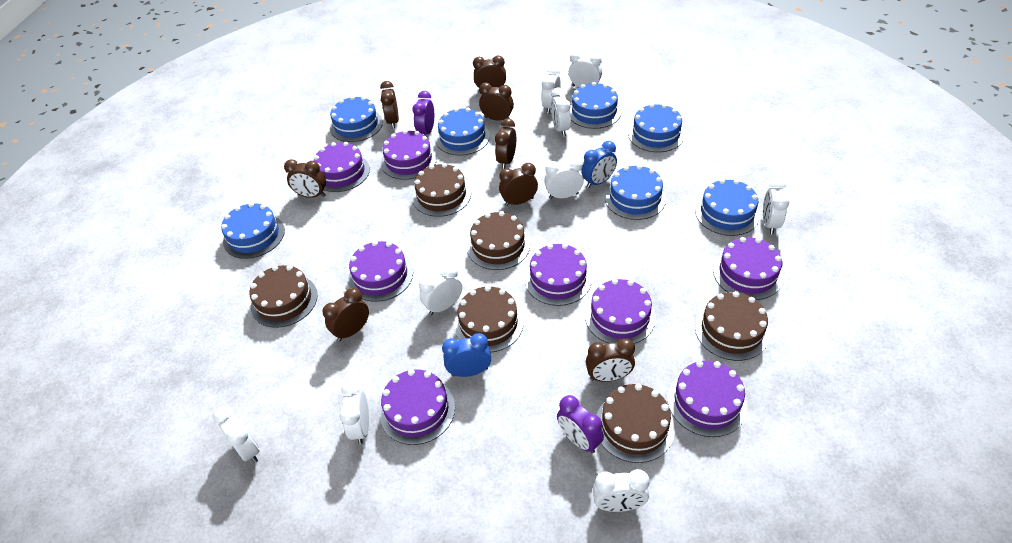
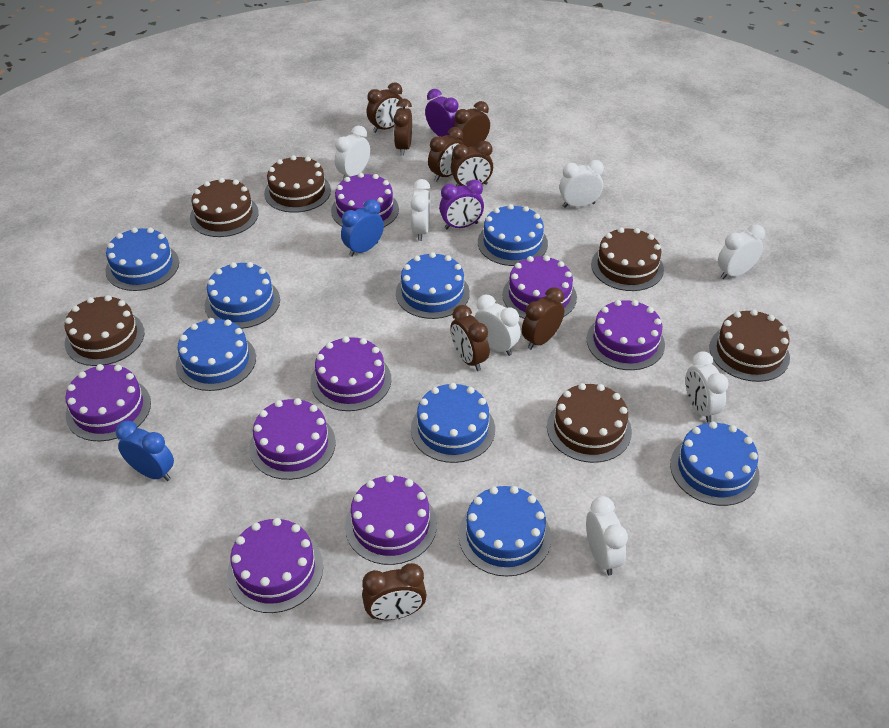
blue cake: [221,202,285,259] [330,96,383,142] [436,108,490,155] [570,82,621,129] [605,165,666,220] [628,104,685,152] [695,179,760,236] = 7 -> [105,227,179,291] [176,318,256,391] [205,262,280,329] [396,252,470,319] [411,383,495,463] [459,486,551,577] [478,204,548,266] [670,421,759,506] = 8
white clock: [213,406,260,463] [340,380,369,444] [419,264,462,315] [541,66,561,114] [544,158,584,199] [551,88,571,136] [569,51,602,87] [593,469,650,512] [763,178,789,234] = 9 -> [335,126,370,180] [411,179,430,241] [474,295,521,356] [559,160,604,208] [586,496,628,575] [685,351,729,423] [718,224,765,279] = 7

